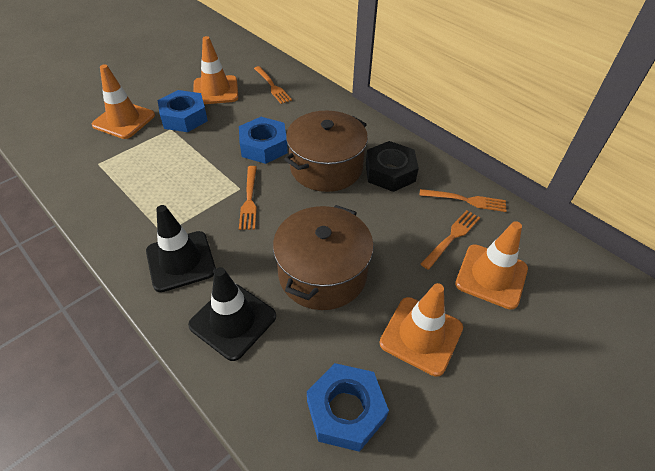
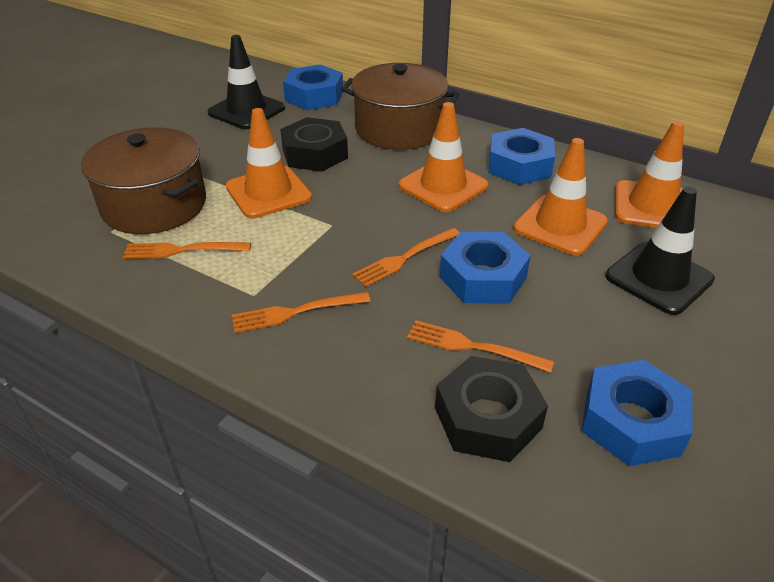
black nut: [366,141,419,192] = 1 -> [280,117,348,172] [435,356,548,462] = 2
blue nut: [157,90,208,132] [239,117,288,164] [307,363,389,452] = 3 -> [283,64,343,110] [440,232,531,304] [488,128,555,185] [582,360,693,466] = 4

